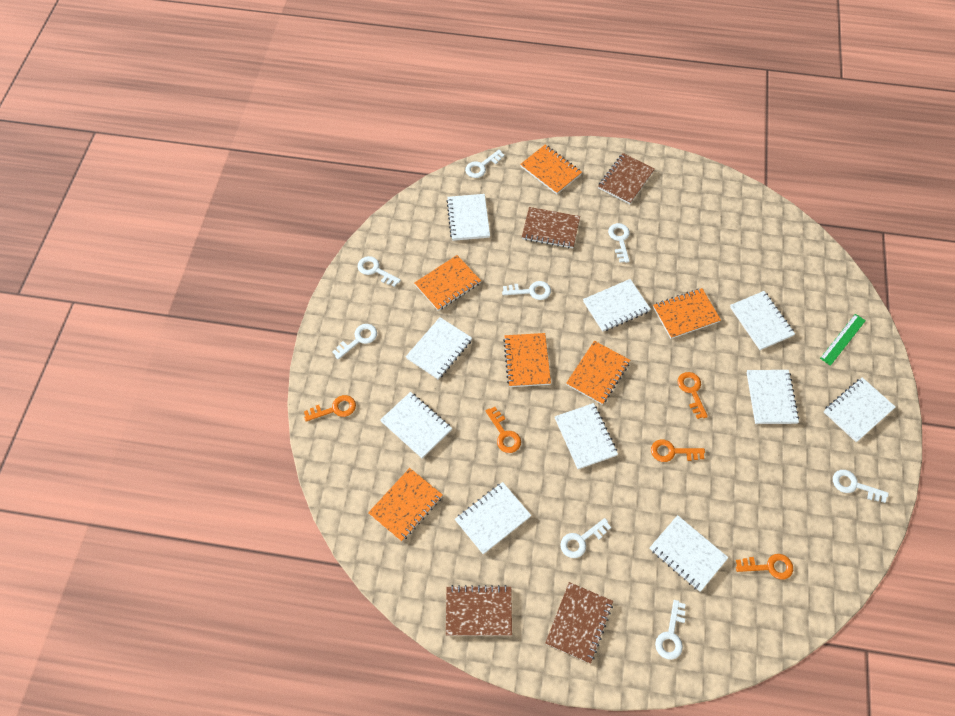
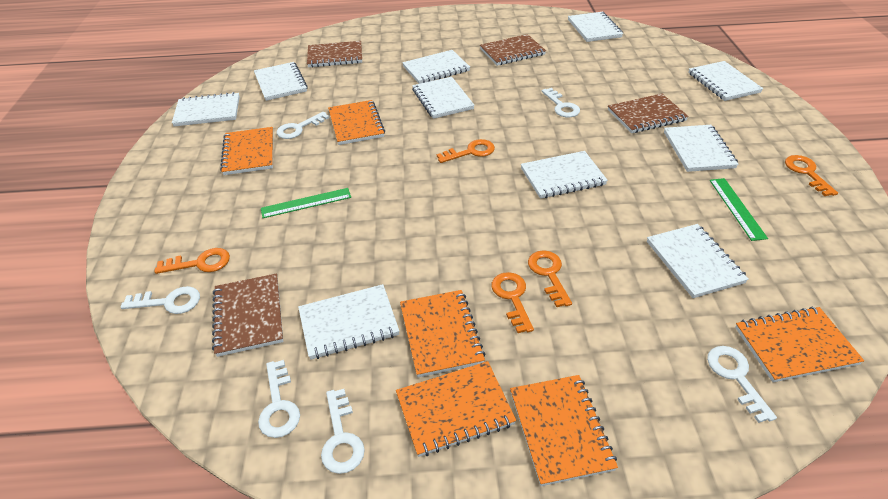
green ruler: [820,314,866,366] = 1 -> [261,188,351,218] [710,178,768,241] = 2
white key: [332,324,377,360] [358,256,401,287] [465,150,505,178] [502,281,551,300] [560,518,611,558] [608,223,630,263] [655,600,686,660] [833,470,889,503] = 8 -> [121,286,200,314] [258,360,300,438] [277,112,329,139] [321,389,365,474] [542,88,580,117] [707,346,777,423] = 6

